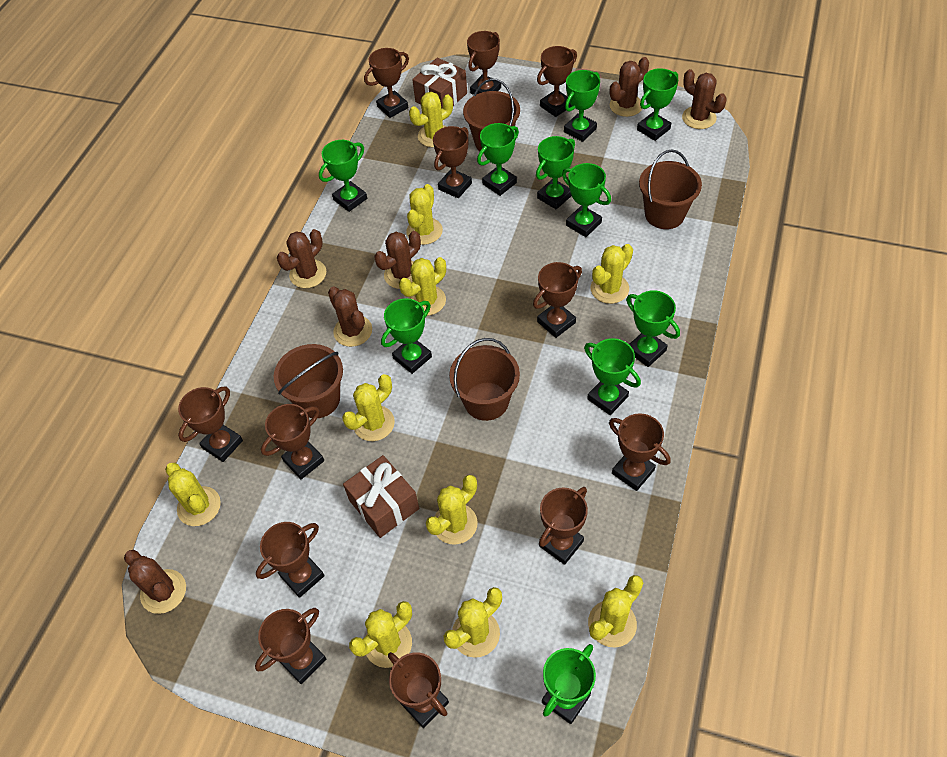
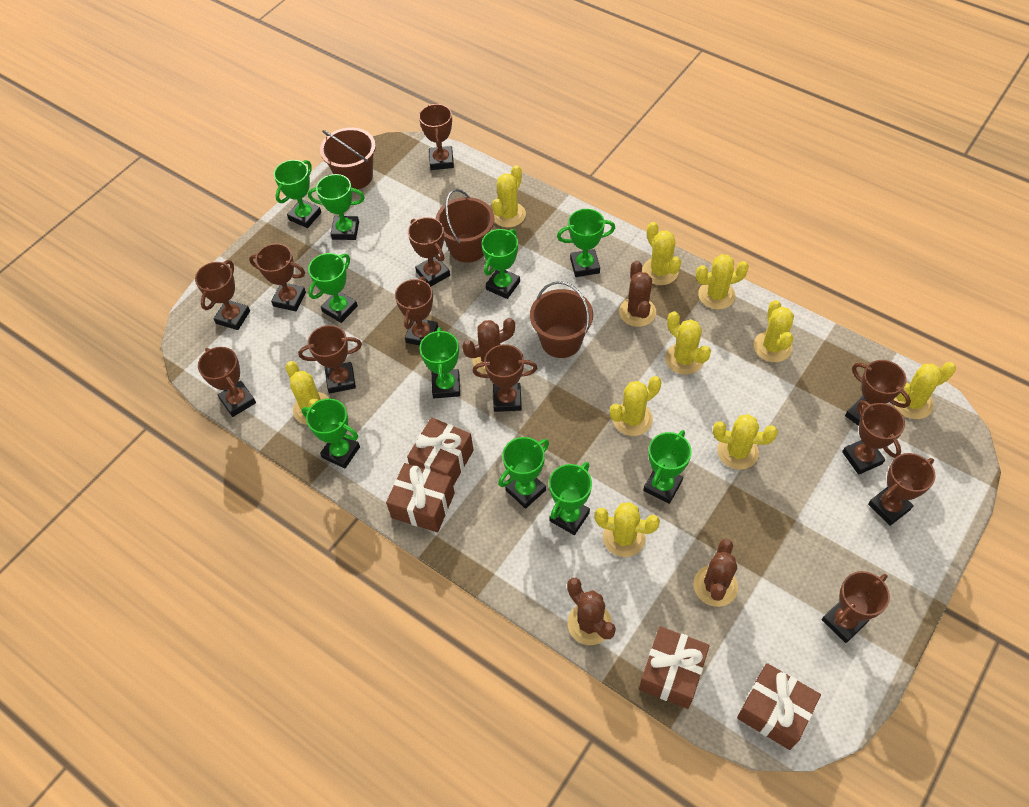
brown bucket: [274,344,343,418] [449,338,520,421] [463,78,520,151] [639,149,702,229] = 4 -> [320,128,376,189] [436,189,494,263] [530,281,593,358] = 3
brown cactus: [124,550,186,614] [277,229,326,288] [328,287,372,347] [374,231,421,289] [610,57,649,117] [682,69,727,129] = 6 -> [462,318,515,374] [567,578,616,645] [619,261,656,327] [693,539,738,607] = 4
brown gift: [343,455,419,538] [412,58,467,109] = 2 -> [386,463,455,532] [407,417,474,486] [639,626,710,709] [737,663,821,750] = 4

